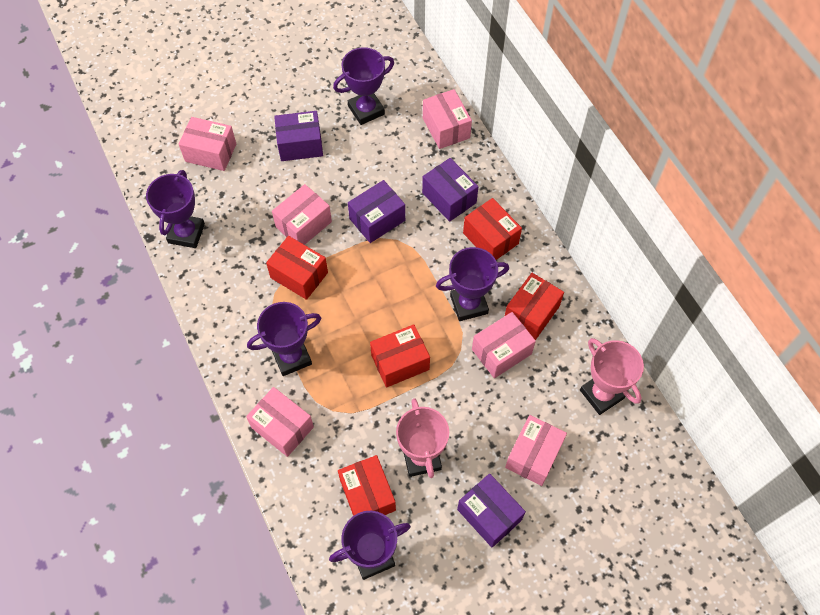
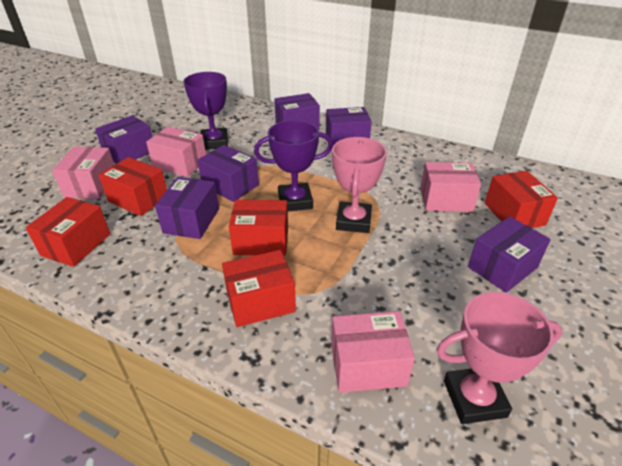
pink box: [179,117,236,171] [246,387,314,457] [272,184,332,245] [423,89,472,149] [472,312,536,378] [505,415,567,486] = 6 -> [52,146,114,199] [146,126,206,177] [331,311,415,393] [420,162,481,212] = 4
purple box: [274,111,323,161] [348,180,405,243] [422,158,479,222] [457,474,526,547] = 4 -> [95,115,152,164] [155,177,219,239] [197,145,259,202] [274,93,320,130] [326,107,372,148] [468,217,551,293] = 6
purple trophy: [146,170,205,248] [247,302,321,376] [329,511,411,580] [333,47,394,125] [436,247,509,321] = 5 -> [184,72,228,150] [254,120,333,211] = 2

